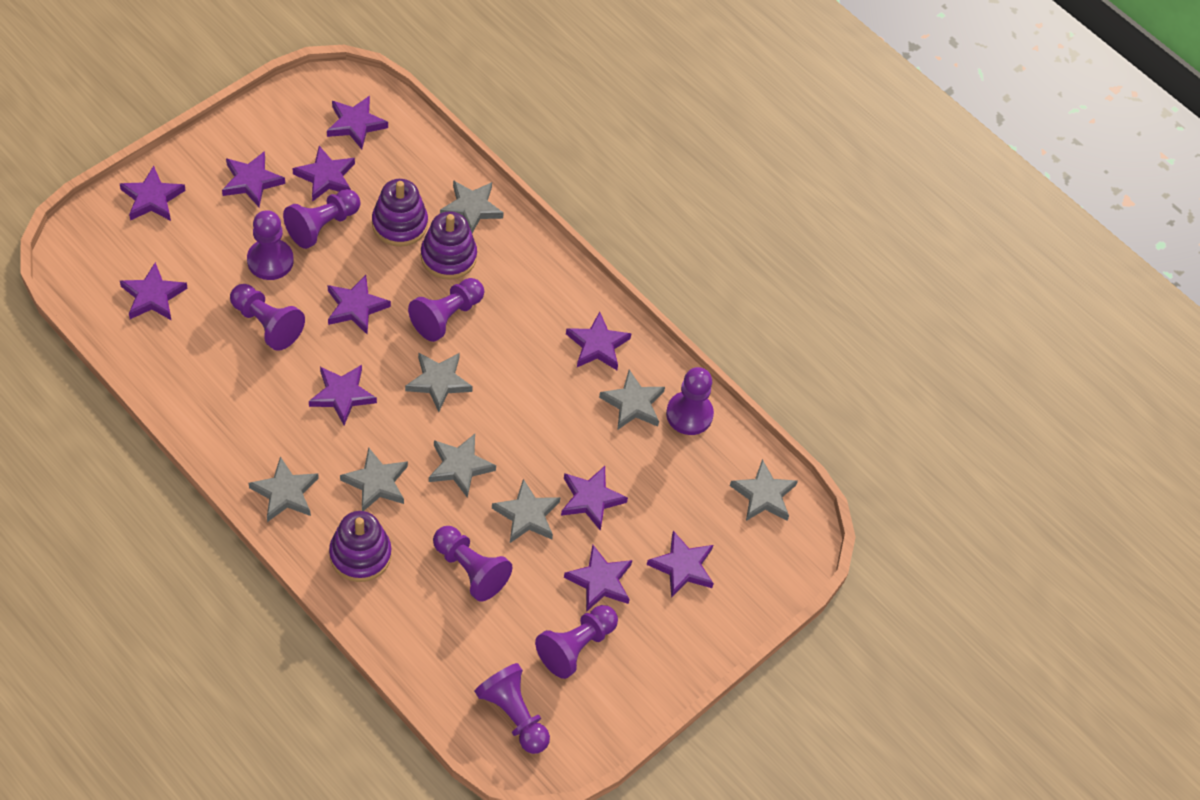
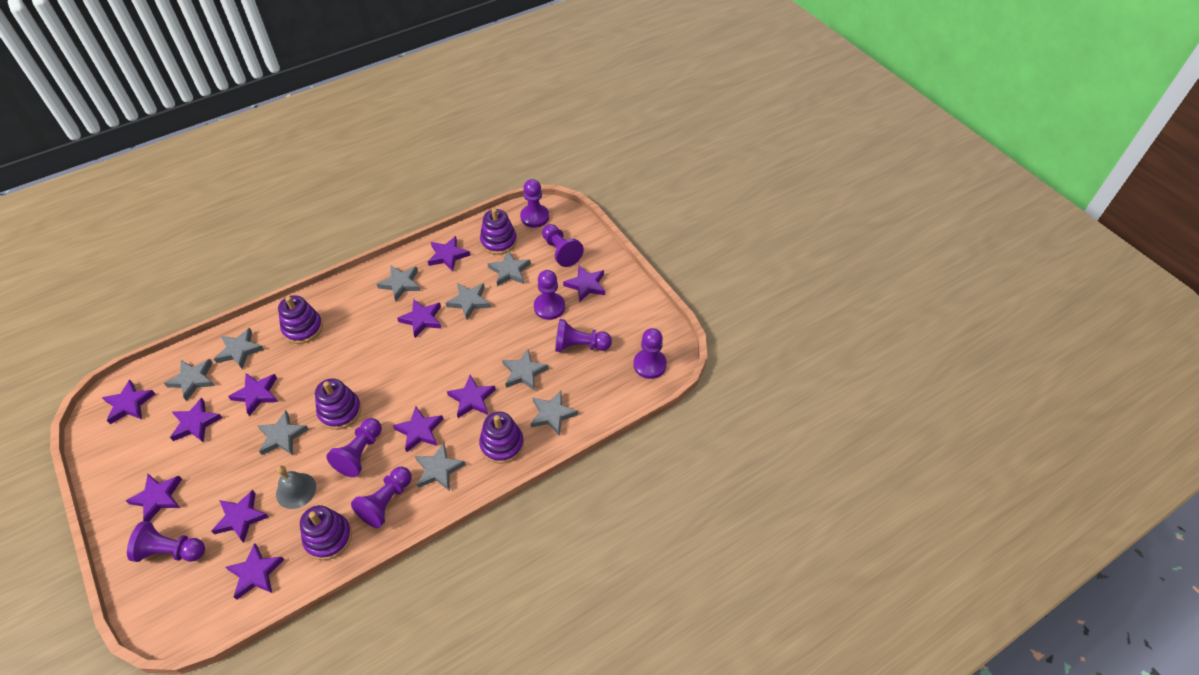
grey bell: none = 0 -> [276,465,316,509] = 1
grey star: [249,456,319,522] [340,447,408,511] [405,352,473,412] [429,434,496,498] [440,180,504,233] [492,479,561,543] [599,370,665,430] [730,459,798,521] = 8 -> [164,359,215,401] [214,328,264,369] [257,411,309,455] [377,266,421,301] [415,443,466,491] [446,283,491,320] [487,251,531,286] [502,349,549,391] [530,391,578,436] = 9
purple stacking toy: [329,511,391,582] [372,179,428,247] [421,211,477,280] = 3 -> [278,295,323,344] [300,505,352,560] [315,378,362,430] [479,411,524,464] [480,208,517,255] = 5

